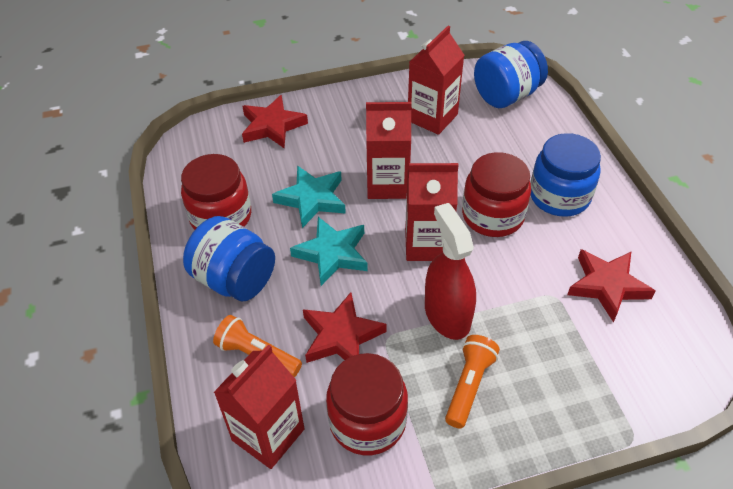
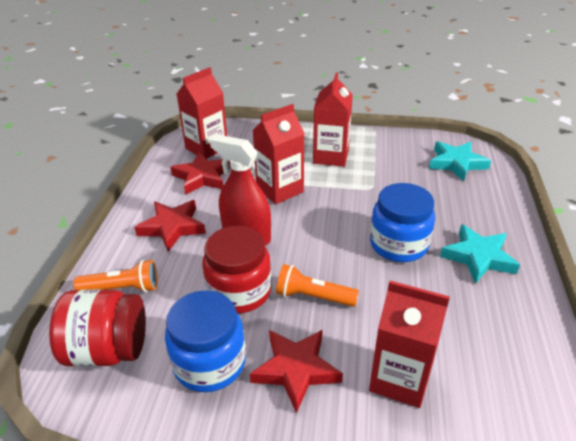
blue jar: [183,216,275,301] [474,41,548,108] [531,133,601,217] = 3 -> [165,290,246,392] [370,183,435,262] = 2
red jar: [181,154,251,230] [326,353,408,455] [462,152,531,237] = 3 -> [49,289,146,367] [202,226,272,313] = 2

